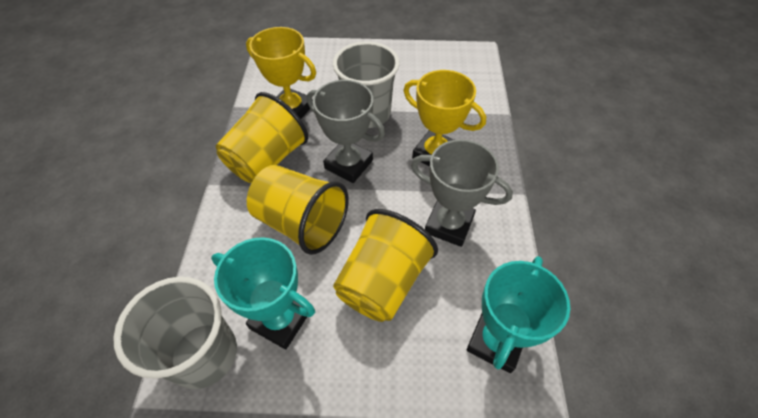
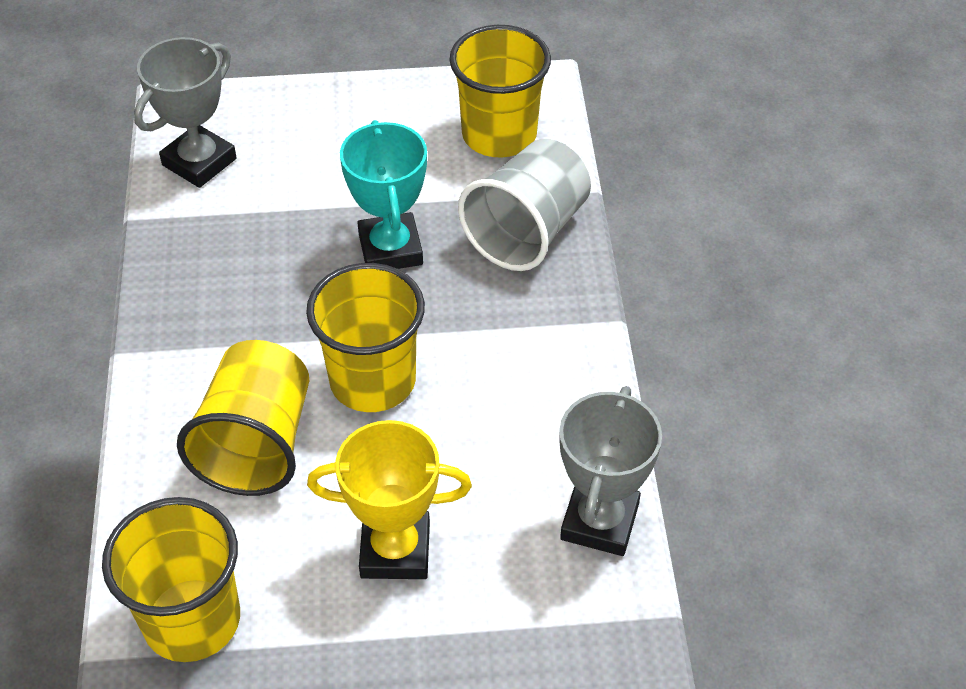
grey cup: [113,277,237,389] [333,41,400,128] = 2 -> [458,139,591,271] = 1
turquoise trophy: [211,237,315,349] [466,256,570,373] = 2 -> [340,120,427,269] = 1
yellow cup: [216,92,308,183] [247,165,349,255] [333,209,438,322] = 3 -> [102,497,240,662] [177,340,310,496] [306,263,425,412] [450,25,551,158] = 4
yellow trophy: [246,27,316,119] [403,70,486,166] = 2 -> [307,420,472,579] = 1

